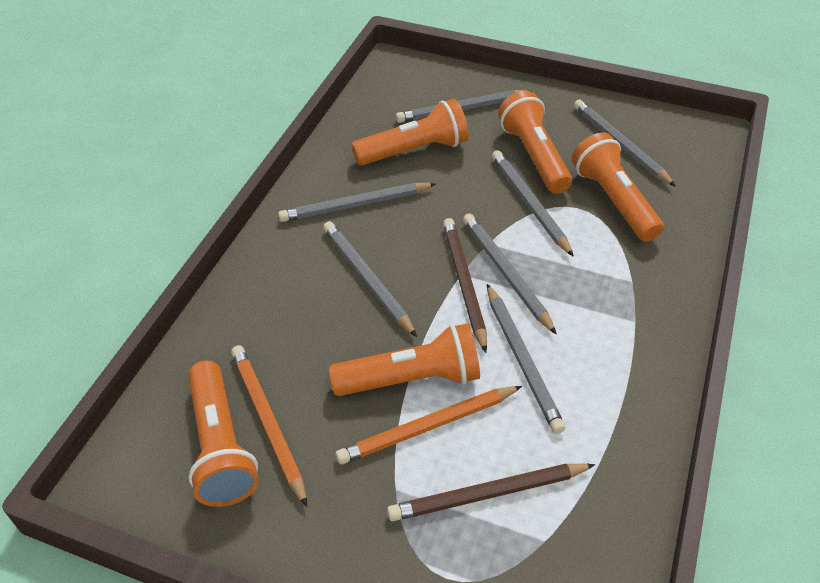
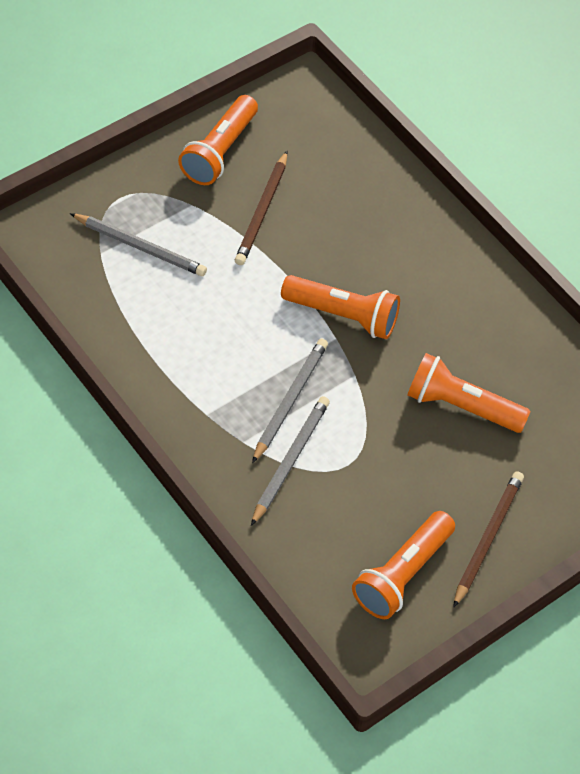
grey pencil: [278,183,436,222] [323,221,417,337] [395,90,532,123] [463,214,557,335] [487,284,565,434] [492,150,574,257] [574,100,676,187] = 7 -> [70,213,207,276] [251,396,330,526] [252,338,328,463] = 3
orange flashlight: [188,360,259,507] [329,323,480,396] [351,99,469,166] [498,91,572,194] [572,132,664,242] = 5 -> [178,95,258,185] [281,275,400,339] [352,511,455,619] [407,353,531,433] = 4
orange pencil: [231,345,307,507] [335,386,522,464] = 2 -> none = 0

